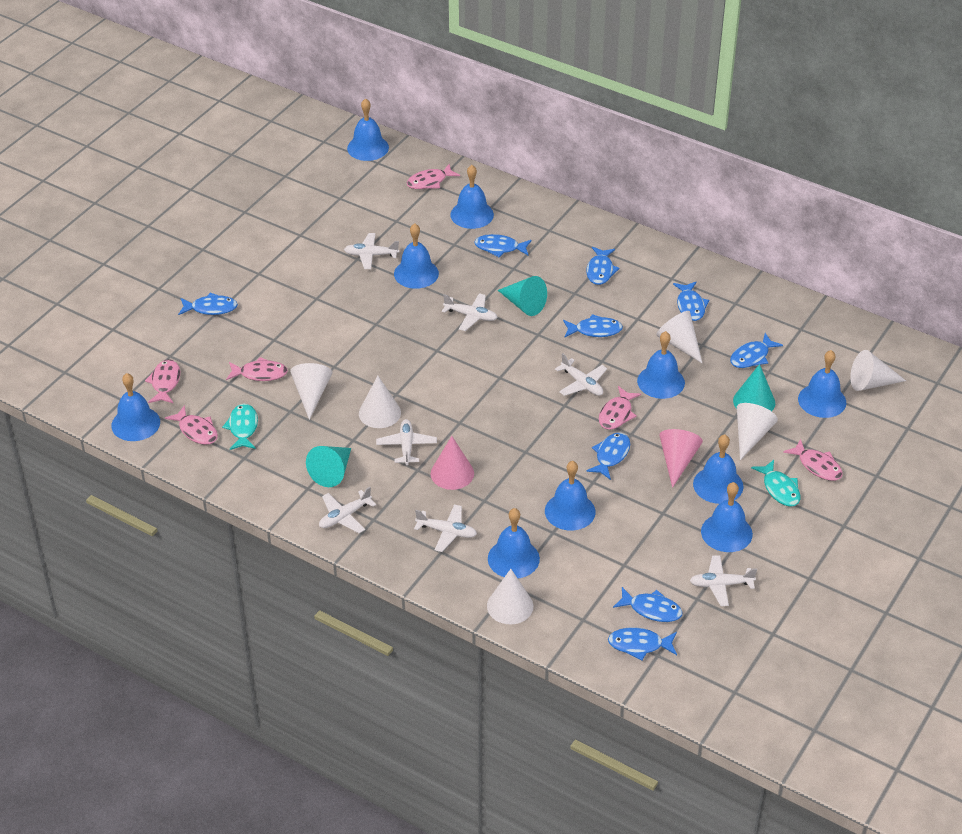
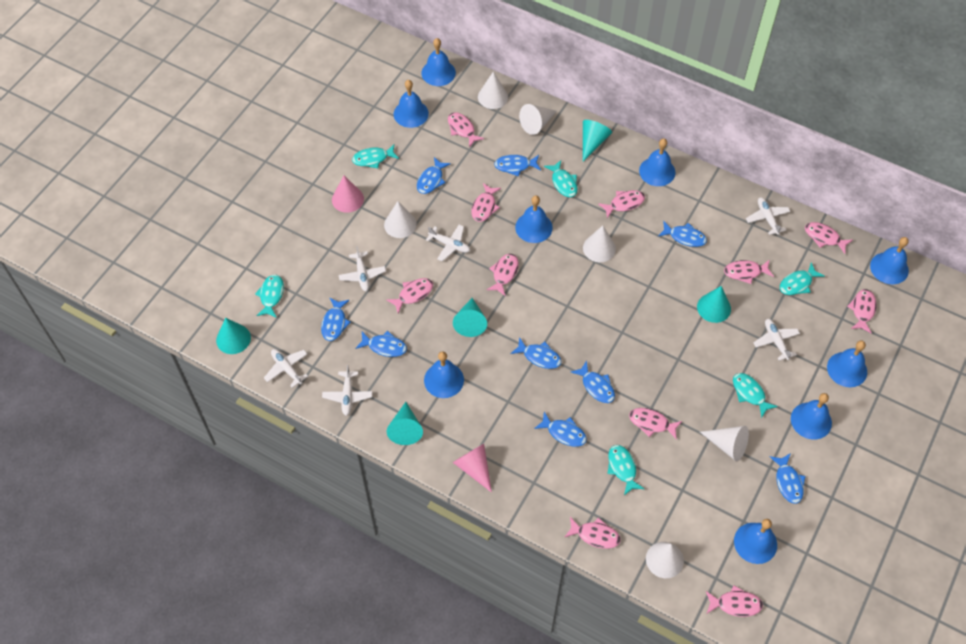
blue bell: [111,373,160,441] [347,98,389,161] [394,223,439,289] [450,165,494,229] [488,508,540,578] [545,461,596,531] [637,331,685,399] [693,434,744,504] [701,482,753,552] [798,350,846,418] = 10 -> [394,80,429,128] [421,38,456,86] [424,351,464,398] [515,195,553,243] [639,138,675,186] [734,519,777,564] [791,393,832,440] [827,341,867,387] [870,237,909,284] = 9
pink fish: [145,359,180,404] [165,405,218,445] [226,357,288,381] [407,164,460,189] [599,386,641,430] [783,439,843,481] = 6 -> [387,278,433,313] [448,112,485,147] [471,183,501,222] [487,254,519,296] [565,517,621,549] [598,190,645,218] [629,408,682,440] [706,585,763,617] [724,260,774,284] [805,222,853,254] [847,289,877,333] = 11
turquoise cone: [306,446,351,487] [498,276,547,316] [733,364,775,411] = 3 -> [216,318,251,354] [387,402,423,445] [453,298,487,337] [583,120,612,162] [697,286,731,323] = 5
turquoise fish: [222,404,258,450] [751,460,800,507] = 2 -> [255,274,284,318] [352,144,399,168] [544,160,578,197] [608,445,644,495] [733,373,778,418] [780,262,825,295] = 6
white plane: [319,487,376,533] [344,233,399,269] [376,419,437,465] [414,504,477,552] [442,293,498,331] [555,353,607,396] [690,555,757,606] = 7 -> [264,349,308,388] [322,365,372,415] [339,246,386,291] [426,225,470,261] [746,197,791,235] [753,319,800,361] = 6

